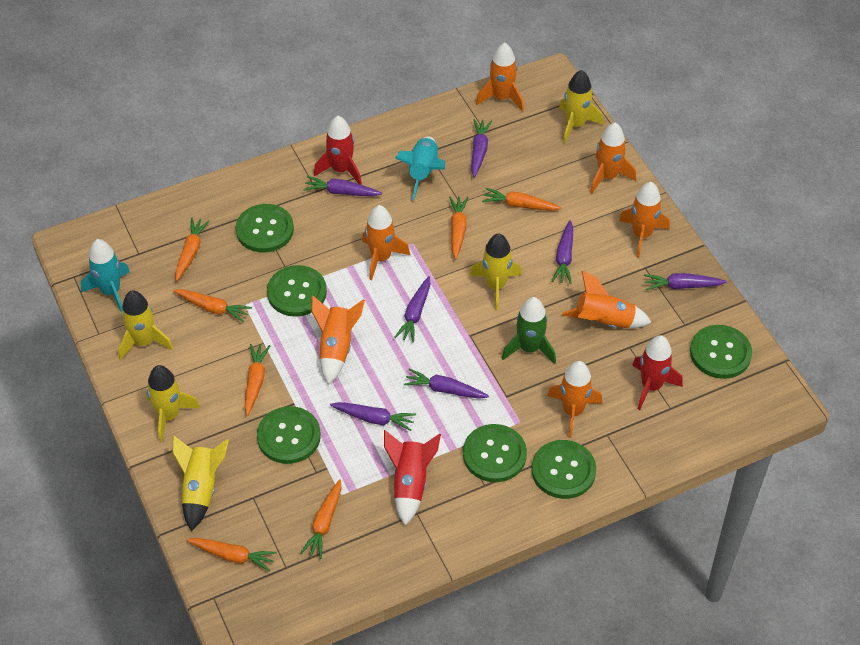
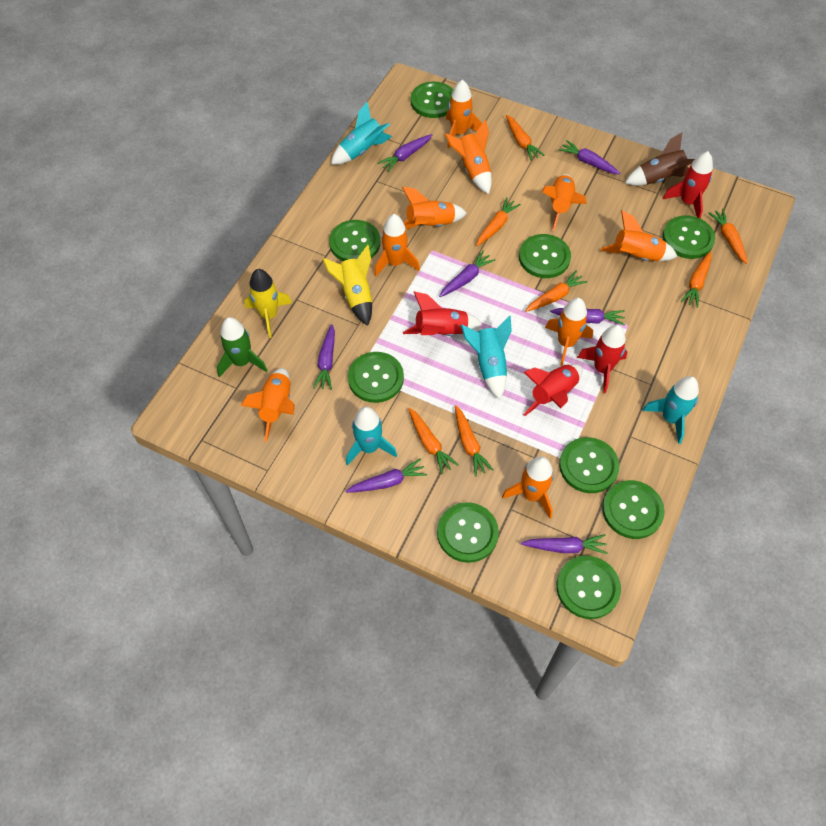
brown rocket: none = 0 -> [625,132,695,186] = 1
green button: [236,204,294,253] [257,406,321,464] [267,265,327,317] [463,424,527,482] [532,440,596,499] [690,325,752,379] = 6 -> [329,220,380,261] [348,352,404,403] [411,81,453,118] [437,502,499,563] [519,234,571,278] [556,555,621,619] [559,437,620,493] [602,480,665,539] [662,215,715,259] = 9
orange rocket: [311,295,365,385] [362,205,410,280] [476,43,524,111] [547,361,602,438] [562,271,652,328] [590,123,636,194] [619,182,670,257] = 7 -> [241,368,295,442] [374,214,420,277] [402,187,467,229] [445,120,492,194] [446,80,482,148] [502,456,554,519] [542,174,587,231] [545,298,593,366] [600,210,678,261] = 9
red rocket: [314,116,362,185] [384,430,441,525] [632,335,683,410] = 3 -> [403,291,483,336] [523,364,583,416] [577,325,627,393] [663,151,713,219] = 4
turquoise rocket: [81,239,130,313] [395,136,445,200] = 2 -> [331,102,392,165] [346,407,397,466] [461,316,512,400] [642,376,699,444] = 4
yellow rocket: [118,290,173,360] [146,365,200,442] [172,435,229,531] [469,233,522,310] [559,70,603,143] = 5 -> [244,269,292,338] [323,245,372,326] = 2

